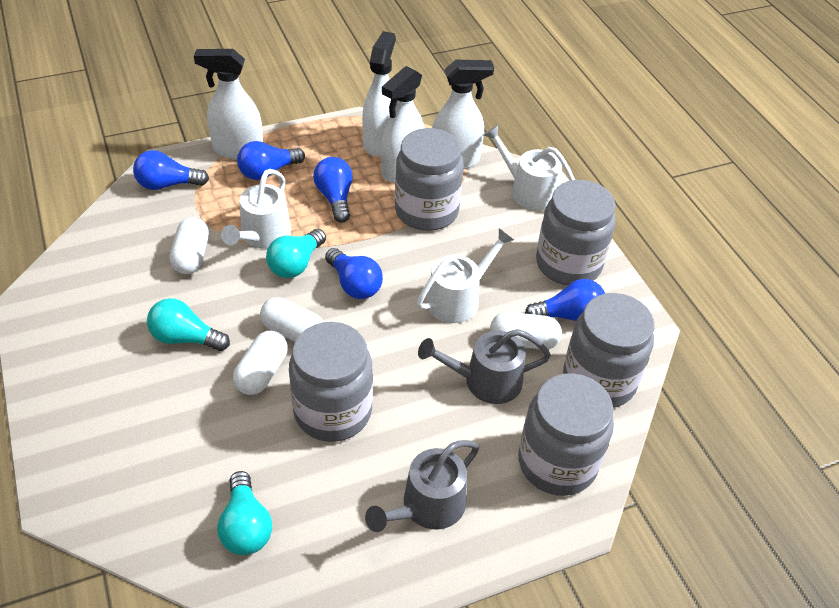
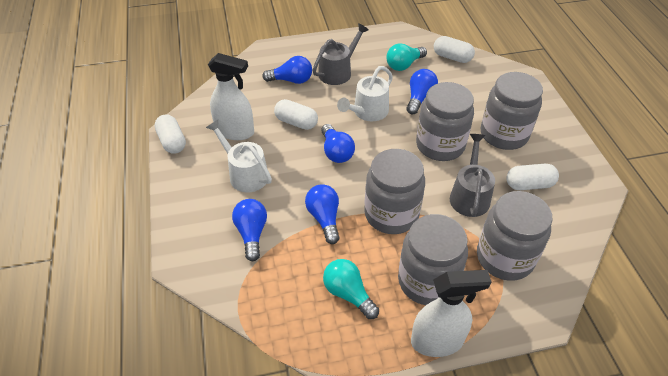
turquoise light bulb: [147,298,230,351] [217,471,272,555] [266,229,326,278] = 3 -> [323,259,379,319] [386,43,427,71] = 2
white spray bottle: [194,49,263,160] [362,31,396,156] [381,66,425,183] [432,60,494,170] = 4 -> [208,53,254,140] [411,270,492,357] = 2
white watering can: [221,169,291,248] [417,228,514,323] [484,125,575,210] = 3 -> [206,120,272,192] [337,66,393,121] = 2

